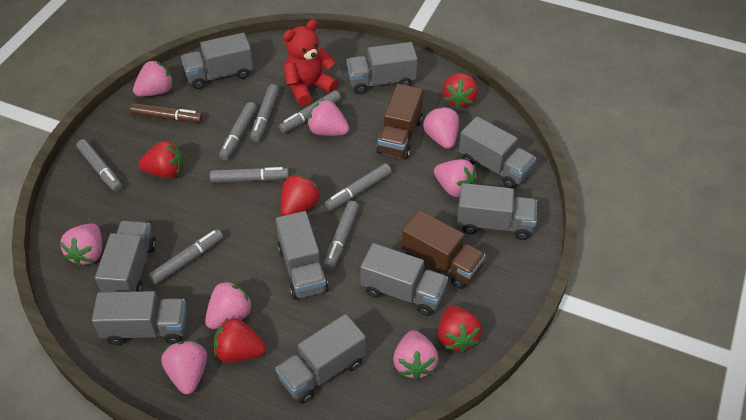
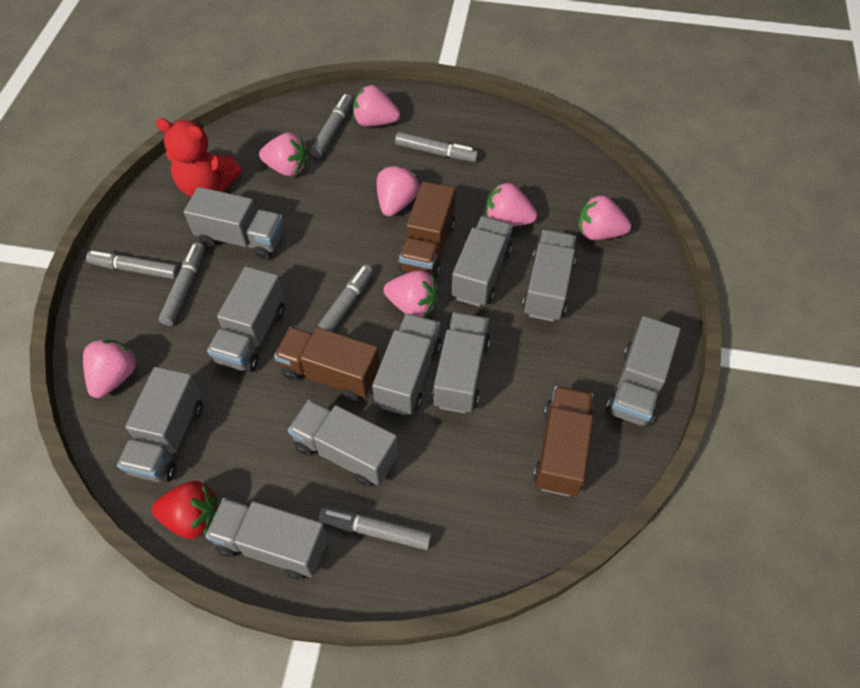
brown marker: [130,103,203,123] = 1 -> none = 0
brown truck: [376,84,423,160] [401,210,486,289] = 2 -> [274,327,380,401] [398,182,456,278] [533,386,593,497] = 3
grey marker: [76,139,122,192] [148,229,223,285] [210,167,289,183] [219,102,257,160] [250,84,279,142] [279,90,341,133] [324,201,359,270] [325,163,392,211] = 8 -> [86,251,180,279] [159,243,205,326] [310,94,353,158] [312,264,373,334] [318,507,432,550] [395,132,479,162] = 6
grey truck: [92,291,187,346] [95,221,156,292] [181,33,253,89] [275,314,366,404] [276,211,329,300] [347,42,418,94] [360,243,448,316] [457,183,537,240] [459,116,536,189] = 9 -> [117,367,203,482] [184,187,284,260] [205,498,328,580] [207,266,285,372] [288,399,398,487] [372,313,442,415] [432,312,490,414] [451,216,513,307] [522,230,576,322] [606,316,681,427] = 10
pink strawberry: [60,224,102,267] [133,60,174,97] [161,341,207,394] [205,280,253,329] [307,99,349,136] [393,330,439,380] [423,107,459,149] [434,159,477,197] = 8 -> [83,339,137,398] [259,133,308,176] [353,85,400,127] [377,165,419,217] [384,270,438,317] [486,182,537,226] [578,195,631,240] = 7
red strawberry: [139,141,183,178] [214,318,266,362] [280,174,320,216] [438,305,482,353] [442,73,478,109] = 5 -> [152,481,217,539] = 1

